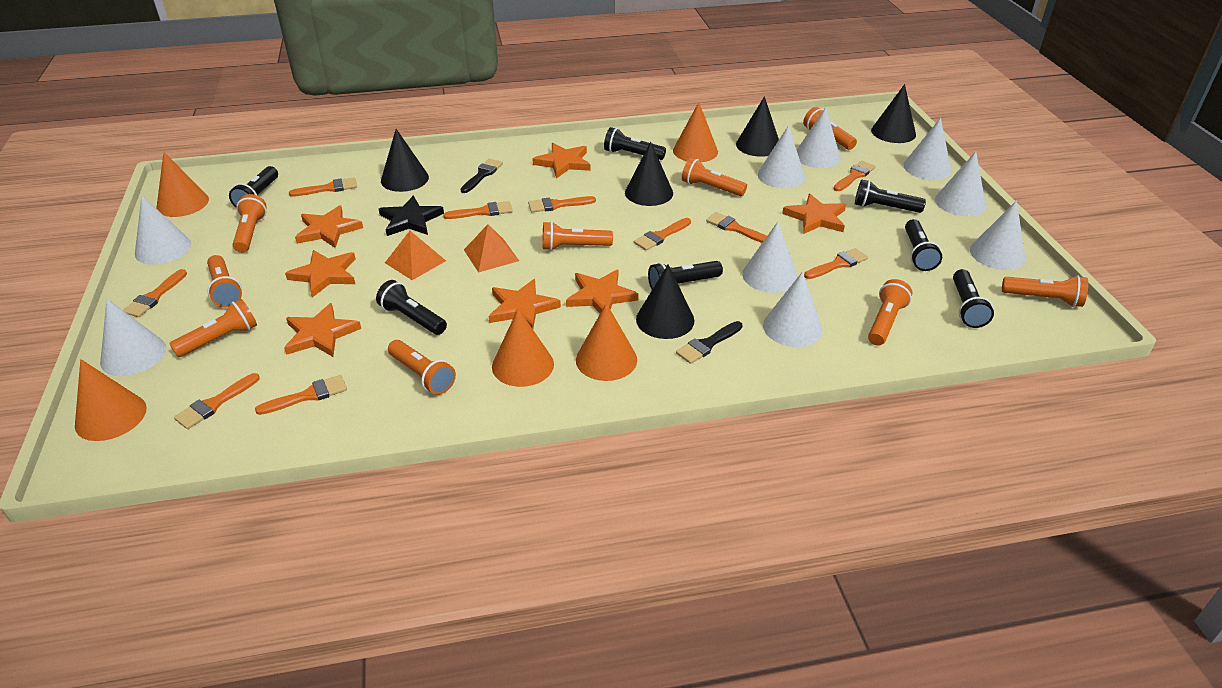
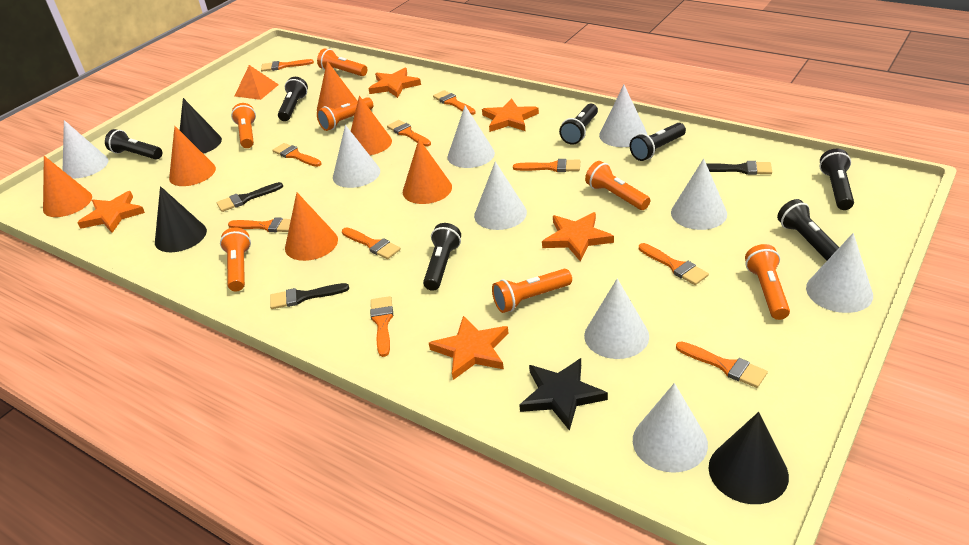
black brush: [461,159,503,193] [676,321,743,364] = 2 -> [216,182,283,212] [270,283,349,309] [706,161,772,175] = 3
black cone: [381,129,429,192] [625,142,673,206] [636,265,695,339] [736,96,779,157] [871,84,916,143] = 5 -> [155,186,207,252] [180,98,222,154] [709,412,789,504] = 3
orange cone: [75,359,147,441] [156,152,209,217] [492,309,554,387] [576,303,637,381] [673,102,718,162] = 5 -> [43,156,92,217] [169,126,216,186] [285,193,338,261] [317,61,357,110] [351,96,392,155] [403,139,452,204] = 6
orange flashlight: [169,299,257,357] [207,255,242,307] [233,194,267,253] [388,340,456,395] [542,221,613,251] [682,158,747,196] [803,107,857,150] [868,279,912,346] [1002,275,1088,307] = 9 -> [220,228,251,291] [231,103,256,148] [317,48,368,76] [317,97,373,131] [492,269,572,313] [585,161,650,210] [745,244,790,320] = 7
orange pyramid: [385,231,446,280] [464,224,519,273] = 2 -> [235,65,279,100] = 1
orange star: [284,303,361,357] [285,250,356,298] [295,205,363,248] [489,279,561,329] [532,143,590,179] [566,270,638,313] [782,194,846,234] = 7 -> [77,191,145,233] [368,68,421,98] [429,316,509,380] [482,98,539,132] [542,212,614,262] = 5

